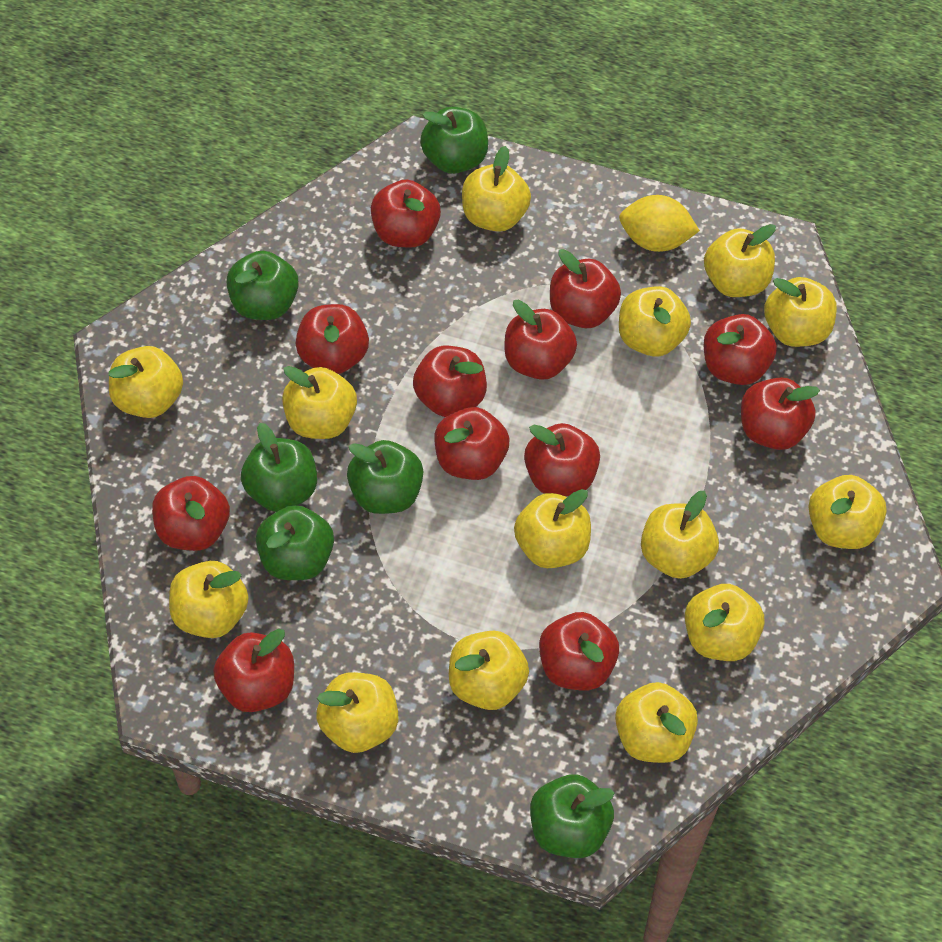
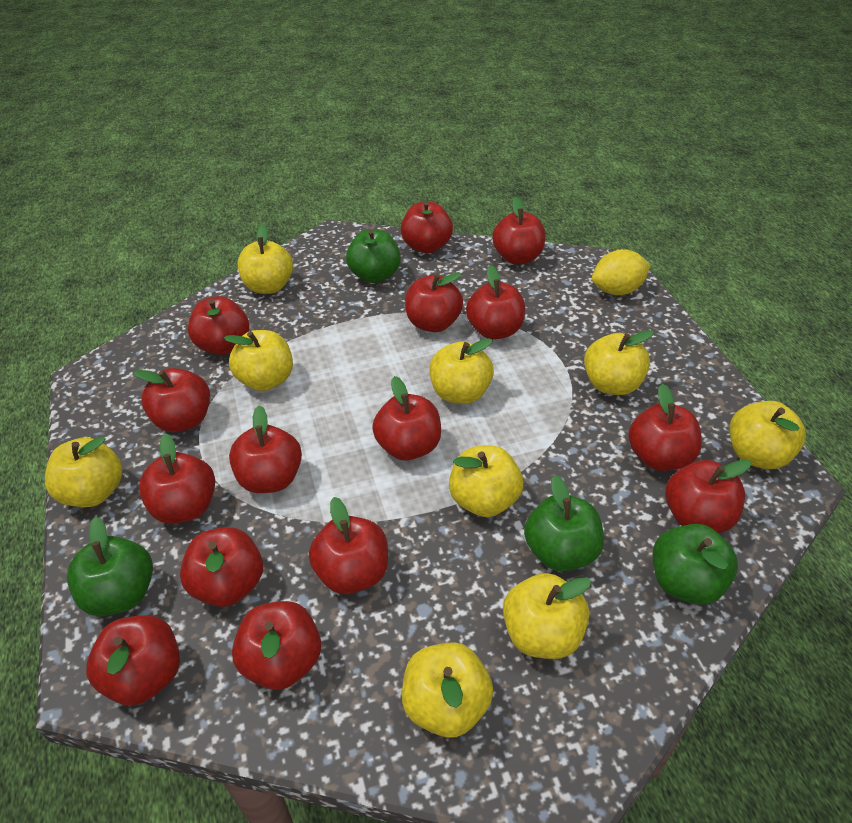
green apple: [226,251,299,320] [241,423,317,512] [256,505,334,580] [347,440,423,514] [420,107,488,174] [530,774,615,858] = 6 -> [67,517,153,616] [346,229,401,283] [524,475,604,571] [653,524,738,605] = 4
red apple: [152,476,230,551] [213,629,294,712] [296,304,369,374] [371,180,441,248] [413,345,487,417] [434,407,509,480] [505,300,577,380] [524,423,600,496] [539,612,619,691] [550,249,621,328] [704,314,777,385] [741,377,820,450] = 12 -> [86,615,180,705] [134,368,210,432] [139,433,215,524] [180,527,263,607] [188,296,249,355] [229,405,302,493] [232,601,321,690] [309,497,388,594] [372,376,441,460] [401,201,453,253] [405,272,463,332] [466,265,525,340] [492,197,546,264] [628,384,702,471] [665,460,751,533] = 15
yellow apple: [108,346,183,418] [169,561,248,638] [282,366,357,439] [317,672,398,753] [449,631,529,710] [462,146,531,232] [514,489,591,568] [615,682,698,763] [619,286,691,357] [641,491,719,579] [685,584,765,661] [704,224,776,297] [764,277,837,347] [808,475,887,549] = 14 -> [45,436,123,507] [224,330,293,391] [238,224,293,294] [402,642,494,738] [429,338,494,404] [449,445,523,517] [503,573,591,659] [584,330,654,395] [730,401,806,469] = 9

